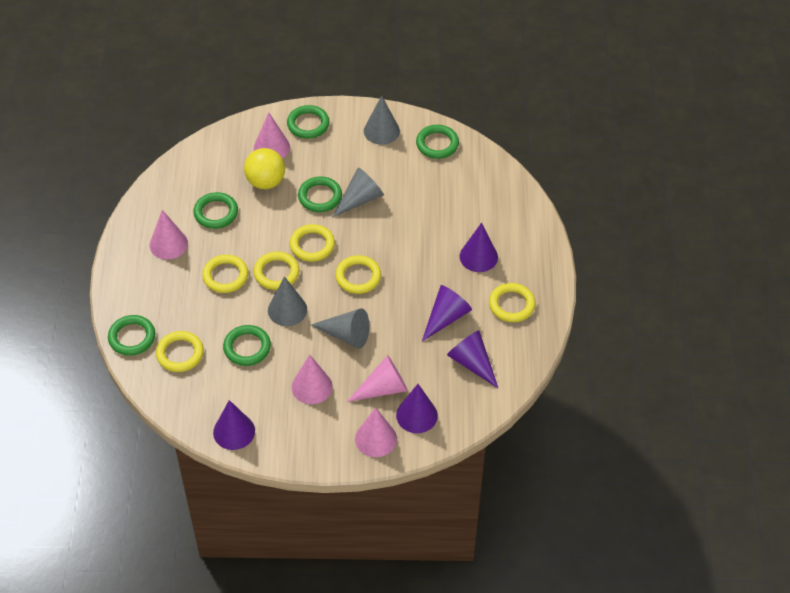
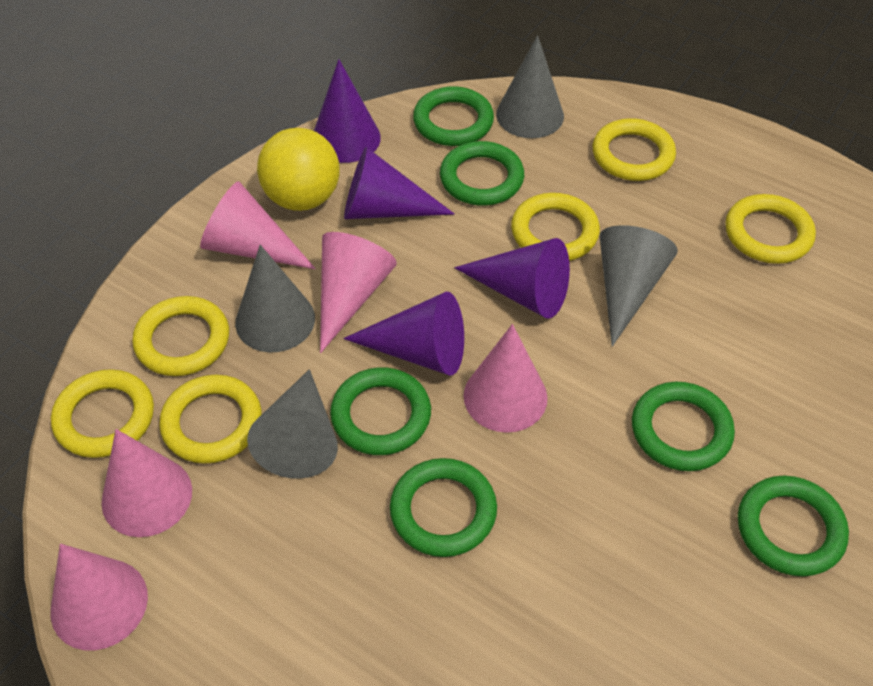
purple cone: [213,400,255,450] [396,384,438,433] [422,285,472,341] [447,330,499,389] [460,222,498,272] = 5 -> [314,59,381,163] [343,292,464,376] [344,147,455,219] [454,238,570,319] = 4

